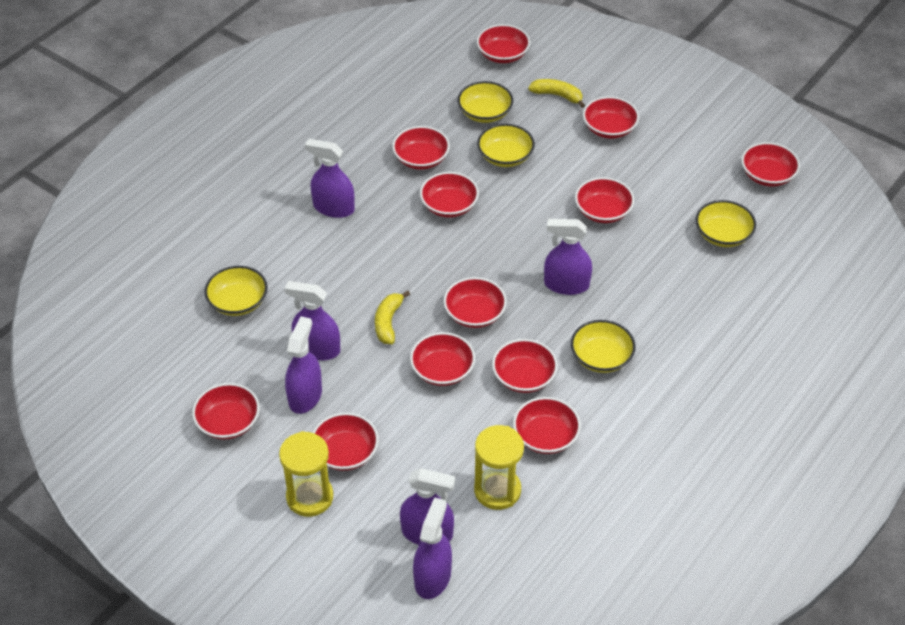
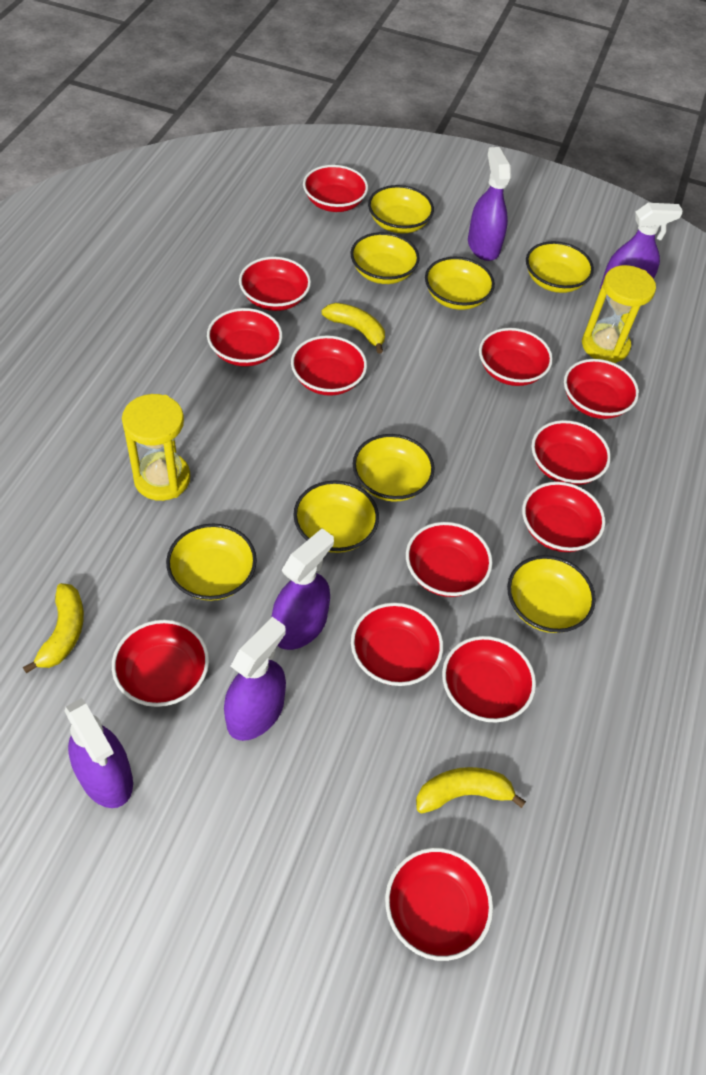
purple spray bottle: [285,281,340,361] [285,316,322,414] [305,139,355,218] [400,468,455,545] [413,497,452,599] [544,219,592,295] = 6 -> [65,698,133,808] [224,617,286,741] [272,528,334,650] [468,147,511,261] [600,203,683,290] = 5
red bowl: [192,383,260,439] [312,413,379,471] [392,126,450,170] [410,332,475,386] [420,172,479,217] [443,277,507,328] [477,24,530,63] [492,339,558,393] [513,397,581,454] [575,177,634,223] [583,96,639,139] [741,142,800,187] = 12 -> [112,620,209,707] [207,308,282,366] [239,257,311,311] [291,335,367,396] [303,165,368,212] [351,602,443,686] [385,848,493,961] [406,522,493,597] [442,636,536,723] [479,328,553,386] [522,482,606,552] [531,420,611,486] [564,359,639,419] = 13
yellow banana: [375,291,410,344] [528,79,585,108] = 2 -> [23,583,84,674] [322,303,385,353] [416,767,526,814] = 3
yellow bowl: [204,266,268,316] [458,81,513,123] [477,124,535,167] [571,320,636,373] [696,200,756,247] = 5 -> [166,524,257,601] [293,481,379,553] [350,232,420,284] [353,434,434,502] [368,185,434,233] [425,257,495,310] [507,555,596,633] [526,241,594,293] = 8

